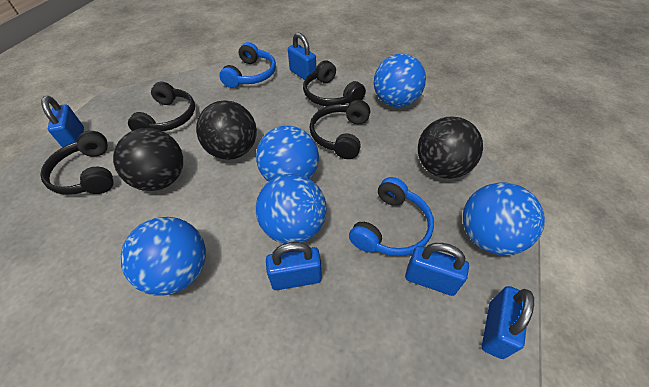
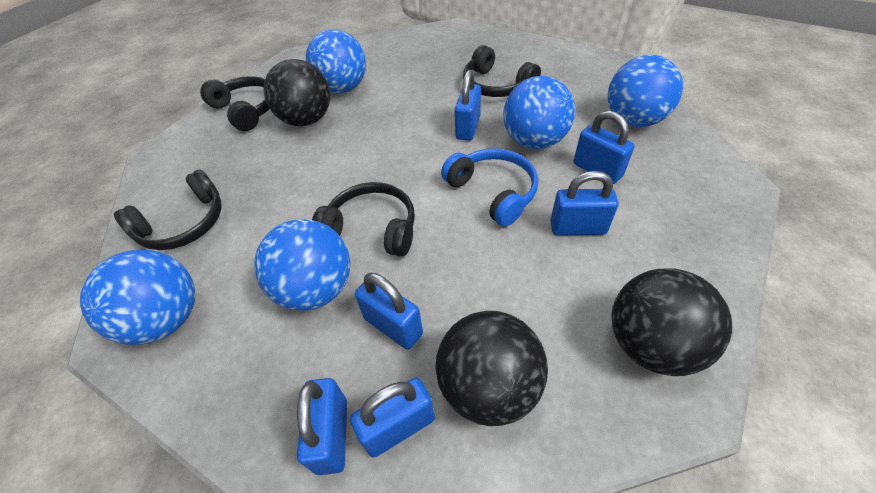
blue headphones: [219,42,276,88] [349,177,434,256] = 2 -> [441,148,538,227] = 1
blue padlock: [41,96,84,147] [266,242,322,290] [288,32,316,80] [405,243,469,296] [482,286,534,359] = 5 -> [297,378,347,475] [350,378,435,458] [355,273,423,350] [455,70,481,141] [550,171,618,235] [574,111,635,184] = 6

